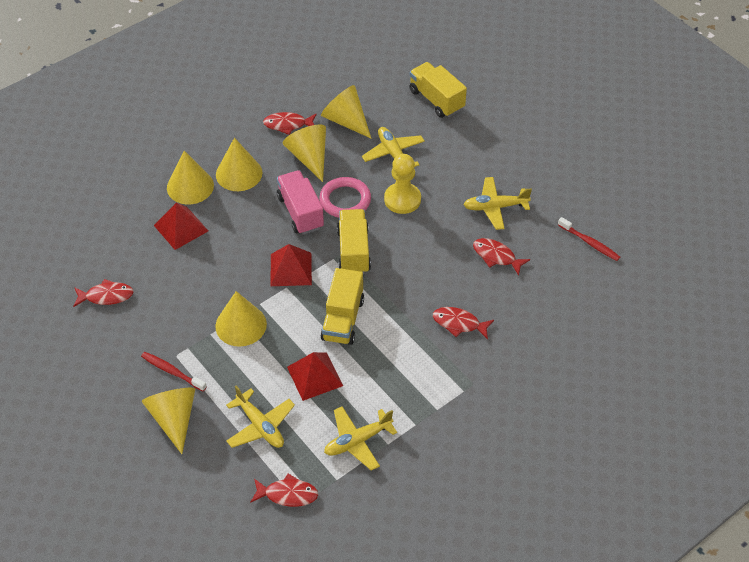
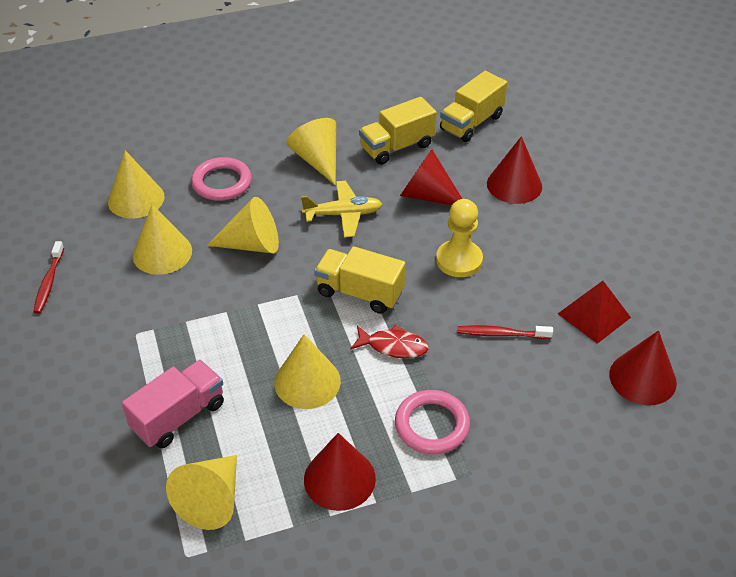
pink ring: [319,177,371,218] = 1 -> [191,157,252,201] [395,390,470,454] = 2
red cone: none = 0 -> [304,433,376,511] [400,149,462,205] [487,136,542,204] [609,330,677,405] = 4
red fish: [73,279,134,307] [250,474,318,507] [263,112,317,135] [433,307,494,339] [473,238,530,276] = 5 -> [350,325,429,359] = 1
red pyramid: [154,203,208,250] [270,244,312,286] [287,352,343,401] = 3 -> [558,281,631,344] = 1
yellow plane: [226,386,295,448] [324,406,397,471] [362,127,425,167] [463,177,532,230] = 4 -> [301,181,382,238] = 1

